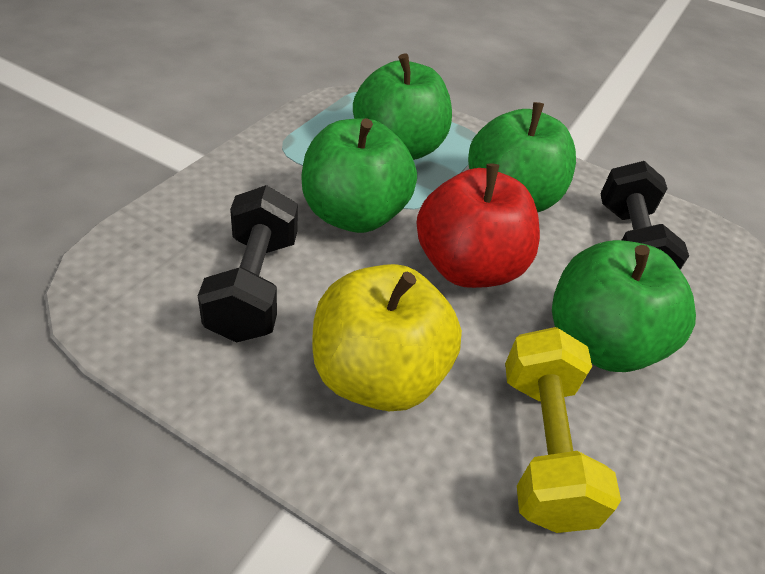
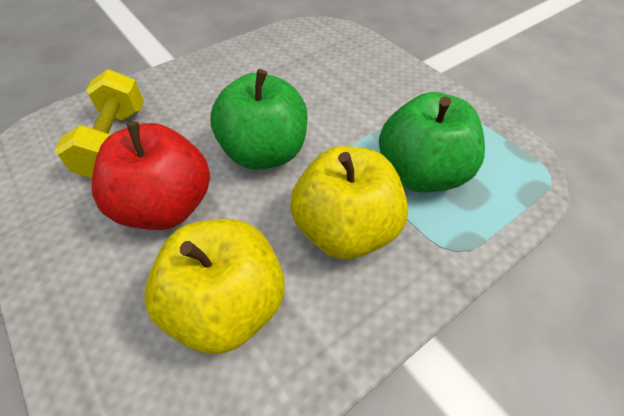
black dumbbell: [198,185,298,343] [600,161,689,270] = 2 -> none = 0
green apple: [301,118,417,233] [353,54,452,160] [468,102,576,212] [552,240,696,372] = 4 -> [210,69,308,170] [379,92,485,192] = 2
yellow apple: [312,264,462,411] = 1 -> [145,219,285,354] [290,146,408,259] = 2

